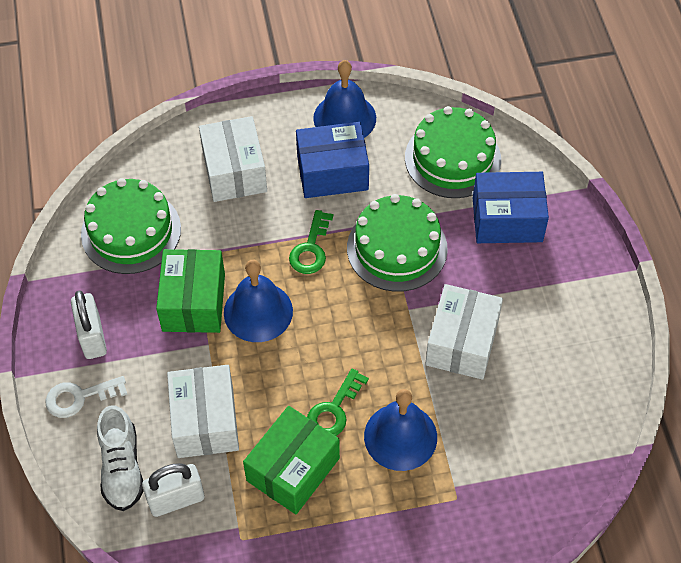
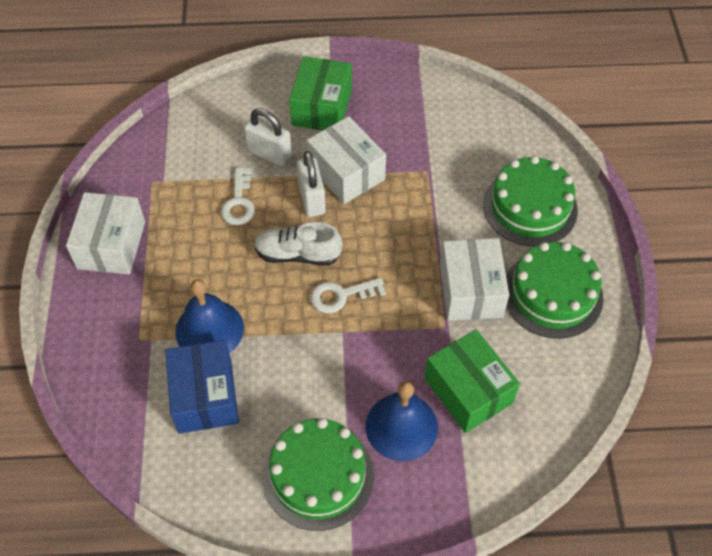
blue bell: [224,260,293,342] [313,60,376,138] [364,389,437,471] = 3 -> [176,279,244,353] [366,381,438,461] = 2
blue box: [296,122,369,198] [473,172,549,243] = 2 -> [165,340,239,434] = 1
green key: [289,210,333,274] [307,368,369,436] = 2 -> none = 0
white key: [45,376,128,418] = 1 -> [221,167,255,225] [310,278,386,313] = 2

